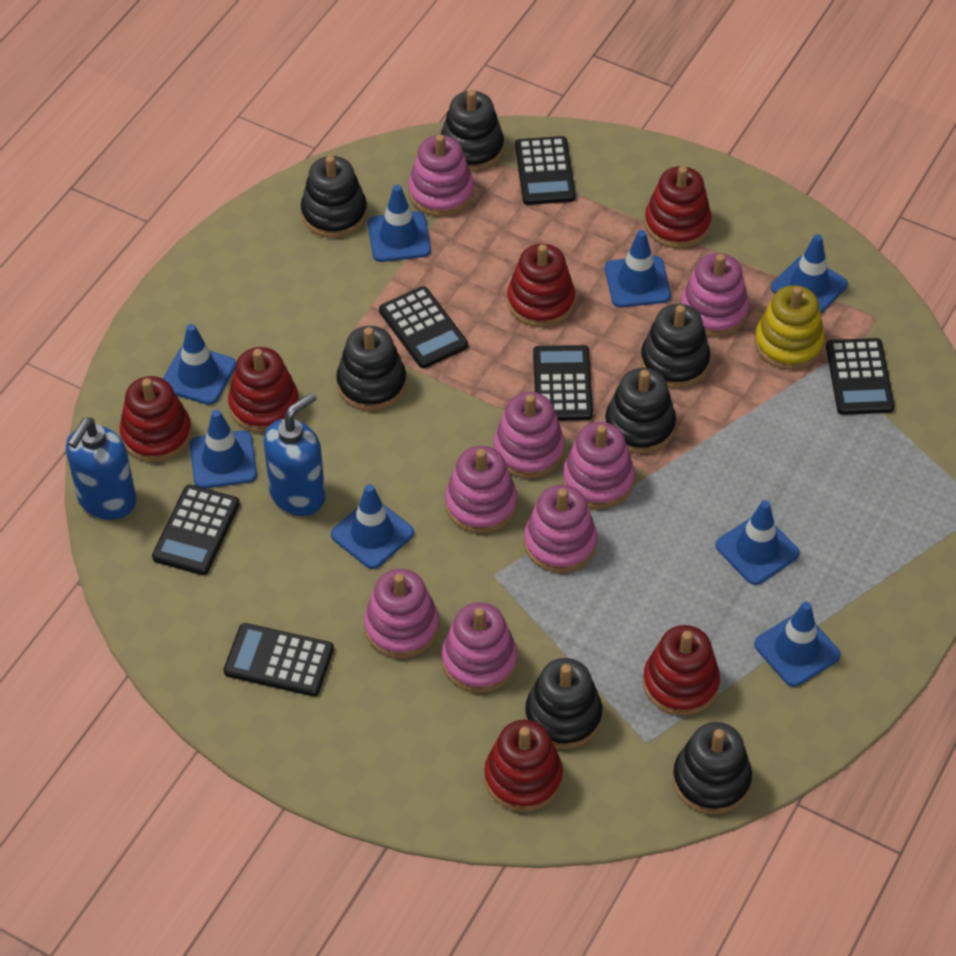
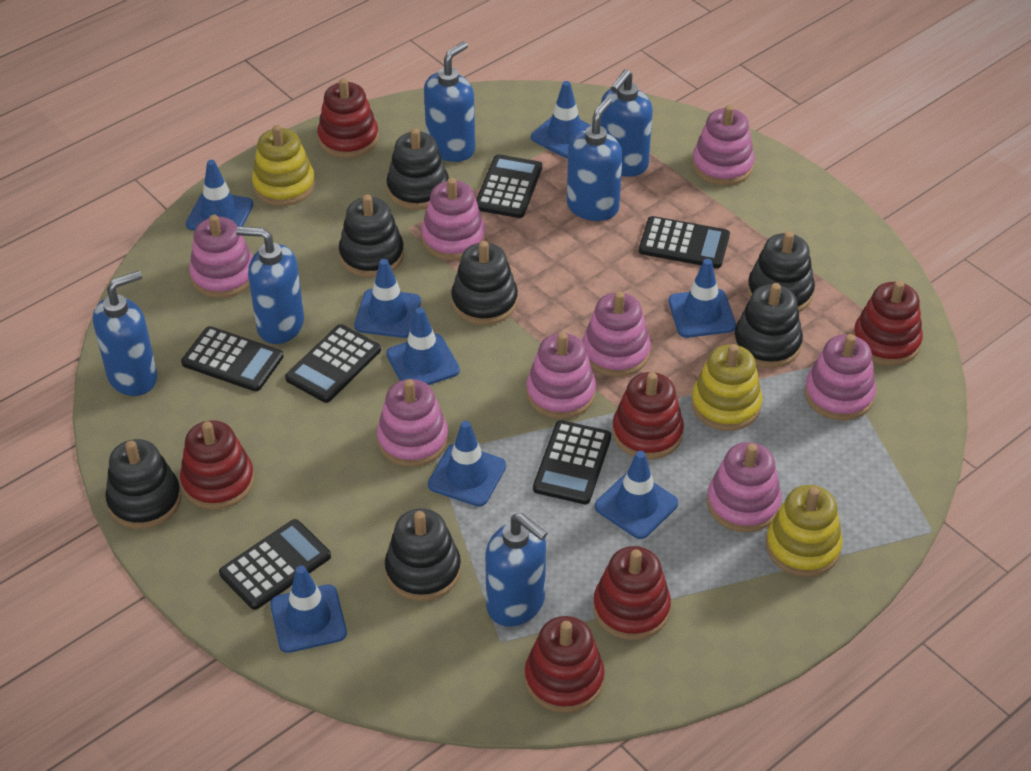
blue soap dispenser: [66,418,136,520] [263,392,325,516] = 2 -> [93,271,157,396] [236,227,304,344] [424,41,475,162] [485,513,548,627] [567,97,622,221] [600,70,653,177] = 6
yellow stacking toy: [754,285,825,370] = 1 -> [252,125,315,206] [691,344,762,431] [766,485,843,577] = 3

